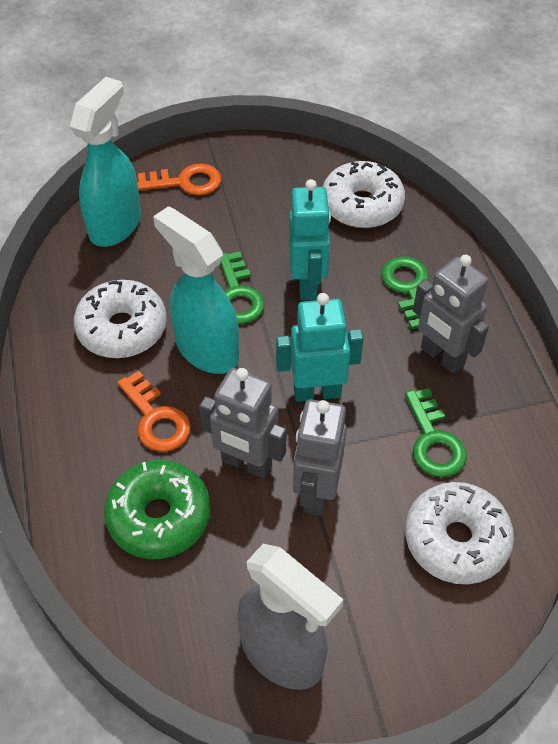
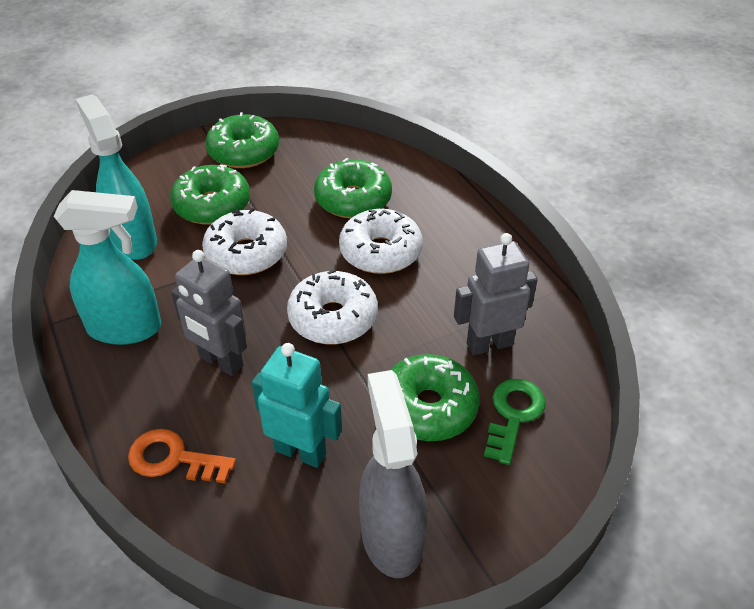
green donut: [104,460,210,559] = 1 -> [170,164,250,225] [205,112,279,168] [314,158,392,219] [391,354,480,441] = 4
green key: [220,252,265,324] [382,256,428,329] [405,388,467,477] = 3 -> [484,379,546,465] = 1
grey robot: [199,368,287,479] [293,399,347,516] [413,255,489,374] = 3 -> [171,250,247,376] [454,233,538,355] = 2
orange key: [117,371,191,452] [138,163,221,195] = 2 -> [128,429,236,484] = 1
turquoise robot: [276,293,364,402] [289,179,331,301] = 2 -> [252,343,342,468] = 1

